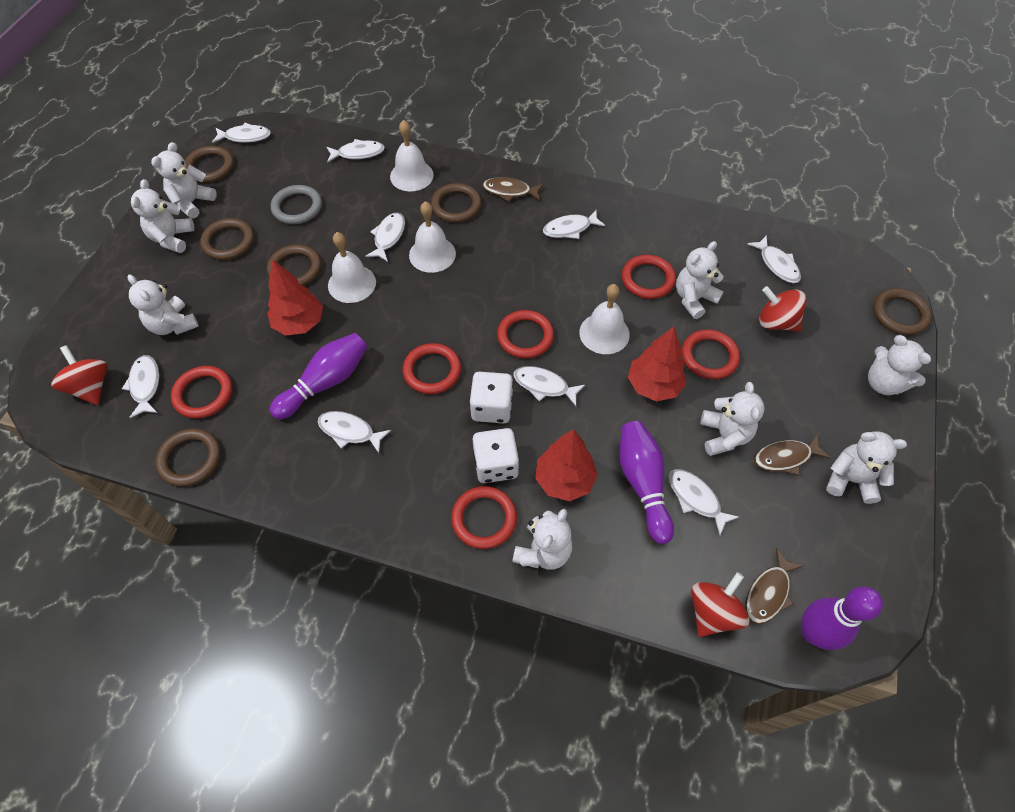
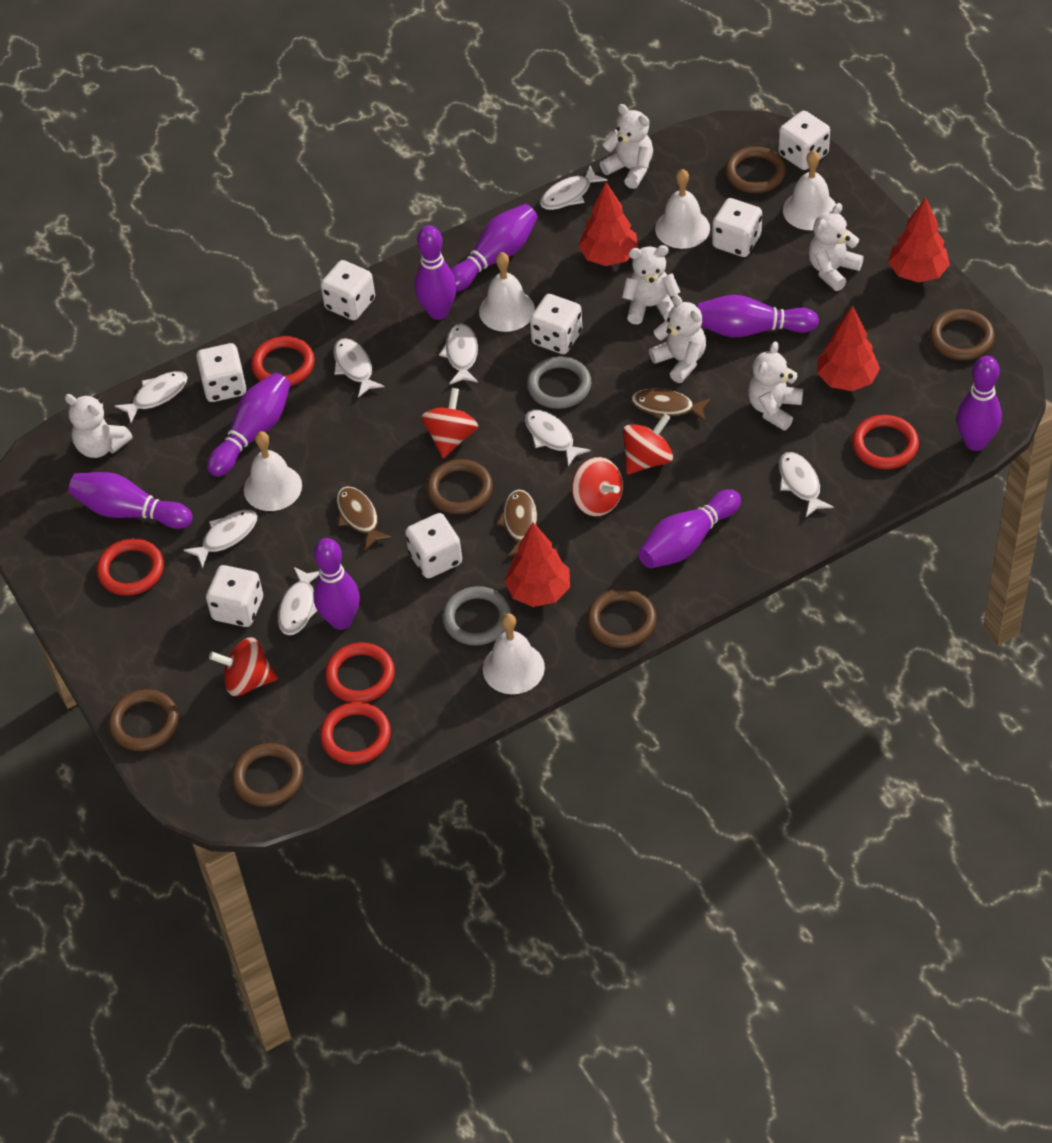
grey ring: [271,185,322,224] = 1 -> [442,586,511,645] [527,356,592,409] = 2
purple bowling pin: [270,333,367,419] [619,421,674,544] [801,587,883,650] = 3 -> [69,472,192,529] [207,373,290,477] [313,538,360,630] [414,225,457,320] [451,204,538,292] [638,489,741,569] [697,295,819,337] [956,356,1002,451] = 8
red ring: [171,366,232,419] [403,343,461,394] [451,486,517,549] [497,310,554,358] [622,255,676,299] [681,329,740,379] = 6 -> [97,538,164,596] [251,336,315,386] [320,702,391,765] [325,643,395,703] [852,415,919,469] = 5
red spinning top: [51,345,108,405] [691,572,749,637] [759,286,806,332] = 3 -> [209,637,278,696] [421,388,478,458] [572,457,623,516] [623,414,673,475] = 4
red tree: [268,259,323,336] [535,429,598,501] [628,327,686,401] = 3 -> [504,522,570,607] [578,182,638,266] [817,306,880,391] [888,197,950,283] = 4
white bell: [328,232,376,303] [390,120,434,192] [409,201,456,273] [579,284,630,354] = 4 -> [244,431,302,511] [479,252,535,332] [483,614,545,694] [655,169,710,249] [783,150,836,230] = 5
white dice: [469,372,513,423] [473,428,519,483] = 2 -> [196,343,247,402] [206,565,263,627] [321,260,375,320] [405,513,462,578] [530,294,582,354] [712,198,762,257] [778,111,830,170] = 7
white fish: [122,355,159,418] [212,123,271,143] [317,411,391,453] [327,139,385,163] [366,213,405,262] [513,366,585,406] [543,210,605,239] [668,469,739,535] [748,236,801,283] = 9 -> [115,371,188,423] [184,510,257,568] [278,567,319,635] [334,338,384,398] [439,324,478,385] [525,410,591,466] [540,166,607,210] [779,452,833,517] = 8
white teddy bear: [127,274,199,335] [131,179,194,253] [151,142,217,218] [512,509,572,570] [676,241,724,319] [700,382,765,456] [826,431,907,504] [868,335,931,395] = 8 -> [65,394,133,458] [600,104,653,189] [622,245,680,325] [649,294,706,383] [748,341,803,430] [808,203,864,291] = 6

